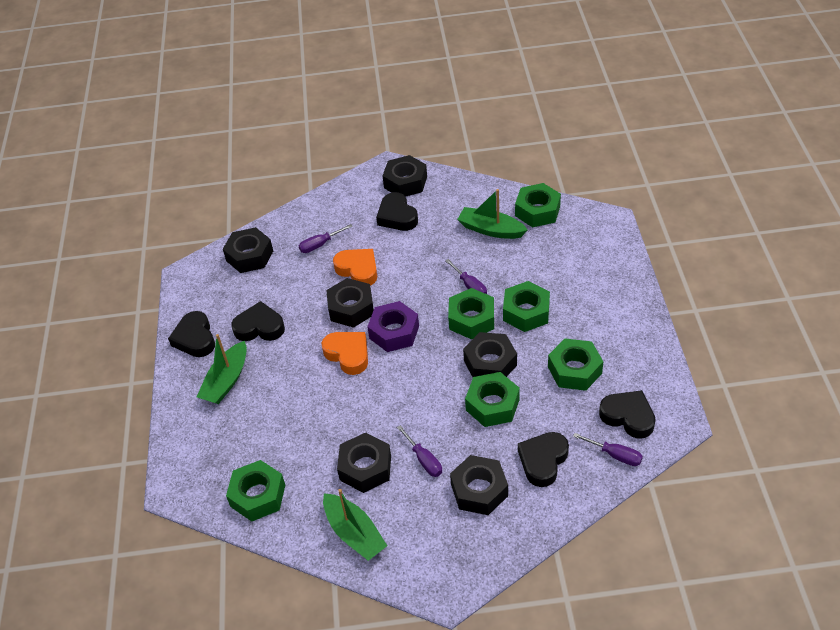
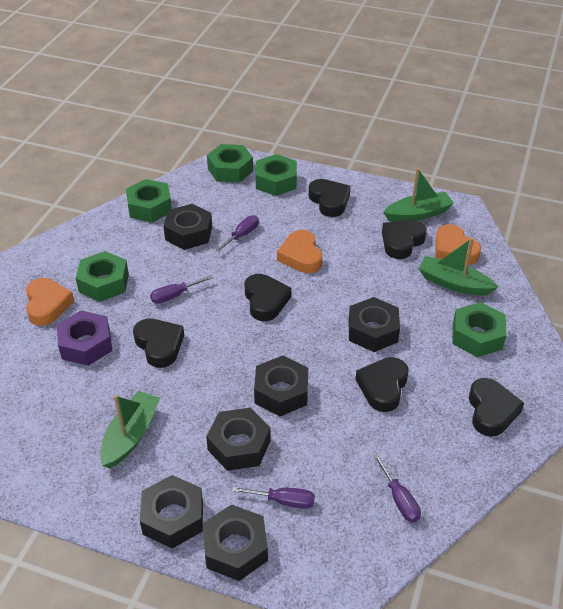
black heart: [168,311,215,357] [231,301,285,341] [376,192,418,231] [518,432,569,487] [599,390,656,439] = 5 -> [133,319,184,368] [245,274,291,321] [308,179,351,217] [356,357,409,412] [382,220,427,259] [469,378,524,437] = 6
green nut: [226,460,285,522] [448,288,494,339] [465,372,520,427] [503,281,550,332] [515,183,561,227] [548,339,603,391] = 6 -> [76,251,129,302] [126,179,172,223] [207,144,253,183] [255,154,297,196] [452,302,506,357] = 5
orange heart: [321,332,368,375] [333,249,377,286] = 2 -> [26,278,74,326] [277,230,322,273] [435,224,481,265] = 3

